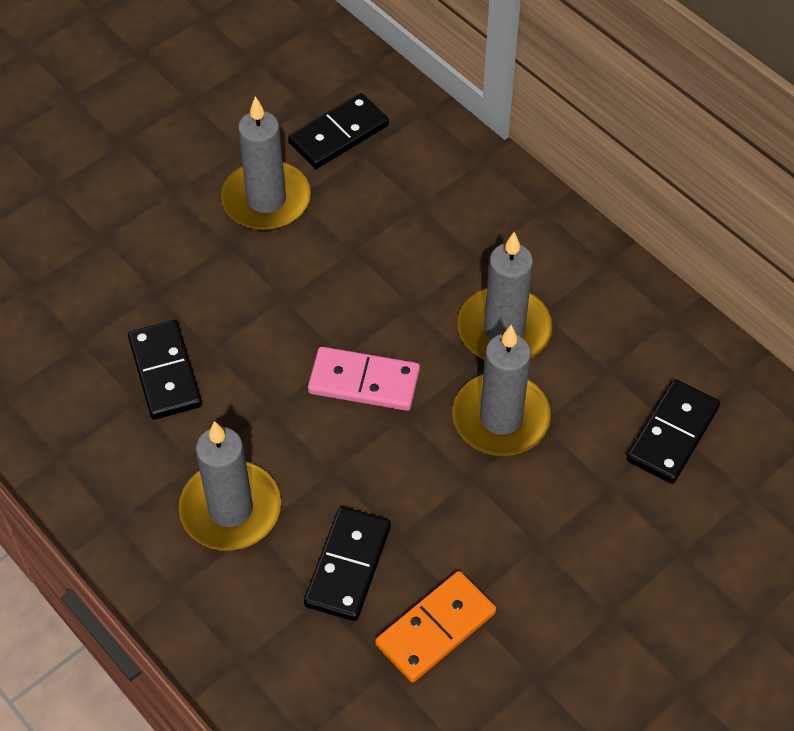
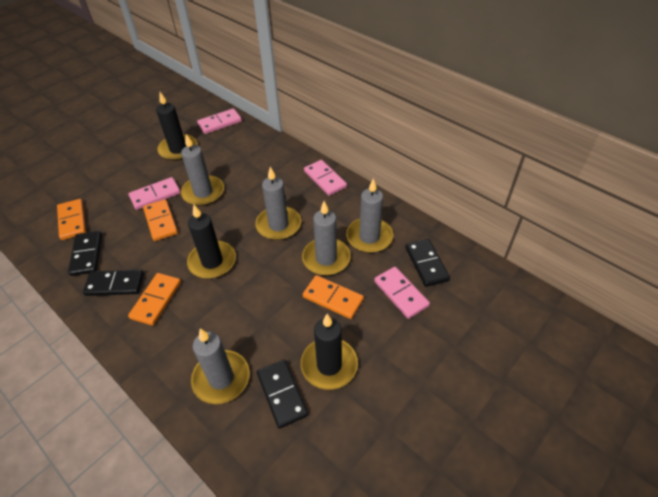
black candle: none = 0 -> [156,92,197,161] [187,205,236,279] [301,314,358,390] = 3
grey candle: [179,421,281,551] [221,96,311,231] [453,325,551,456] [457,232,553,360] = 4 -> [181,134,224,206] [191,329,250,404] [255,167,301,240] [302,201,351,275] [346,179,393,253] = 5
orange domino: [375,571,496,683] = 1 -> [57,199,86,240] [128,273,181,326] [143,199,178,241] [303,275,364,319] = 4
pink domino: [308,346,420,411] = 1 -> [128,177,181,210] [197,108,242,134] [304,160,347,196] [374,267,430,319] = 4

